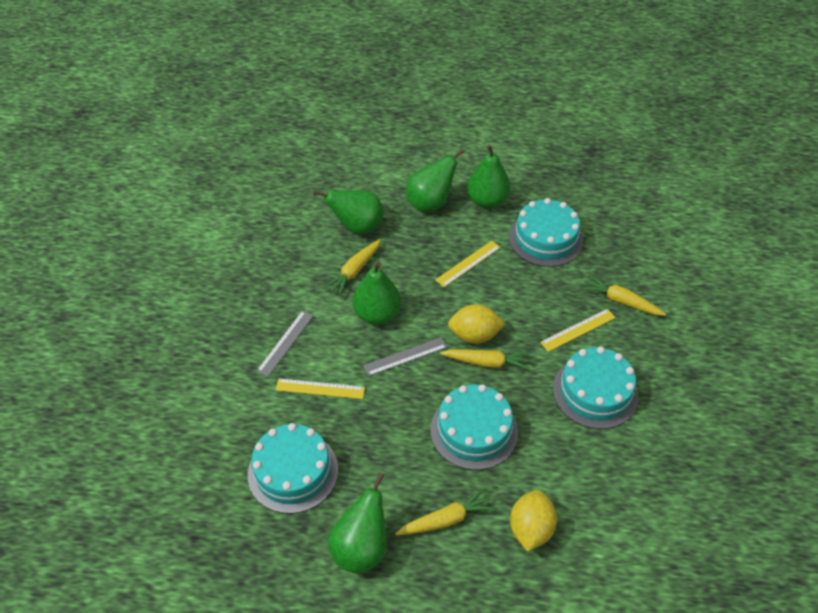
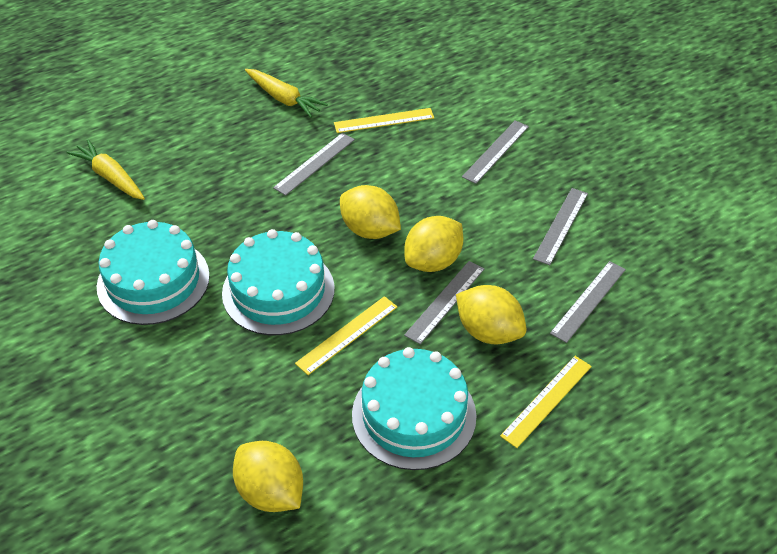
green pear: [313,190,384,234] [328,473,387,574] [353,262,401,325] [406,148,465,212] [467,145,511,208] = 5 -> none = 0
grey ruler: [257,310,314,376] [363,337,447,376] = 2 -> [273,133,355,196] [404,261,484,344] [462,120,529,184] [533,188,588,265] [550,261,626,343] = 5
turquoise cake: [248,423,338,514] [430,384,518,470] [509,198,583,267] [553,346,638,429] = 4 -> [97,220,210,325] [222,229,335,335] [352,347,477,470] = 3
yellow carrot: [323,239,381,297] [395,488,495,535] [440,349,531,370] [581,275,666,316] = 4 -> [66,139,145,200] [245,69,328,118] = 2
yellow lemon: [448,304,505,344] [510,490,557,552] = 2 -> [233,441,303,512] [340,185,401,239] [404,216,463,272] [456,285,527,344] = 4

